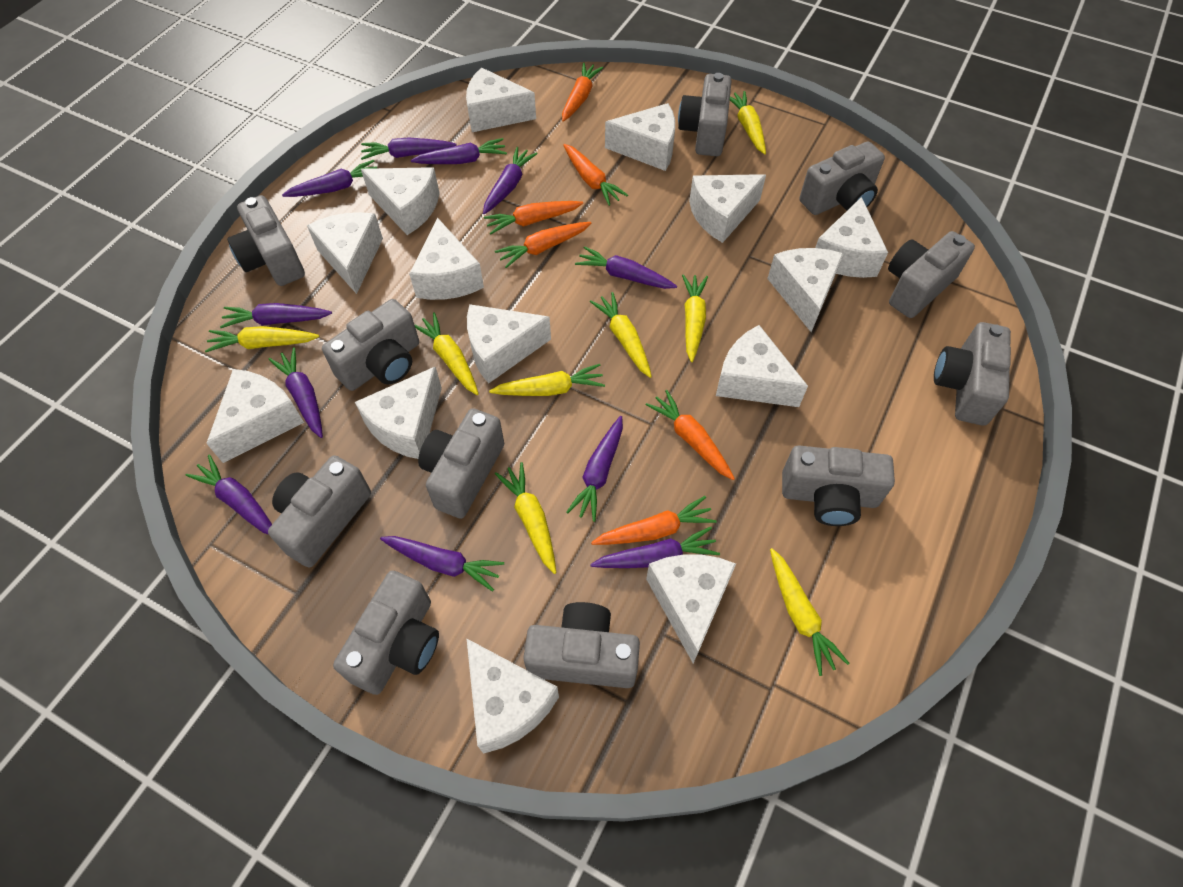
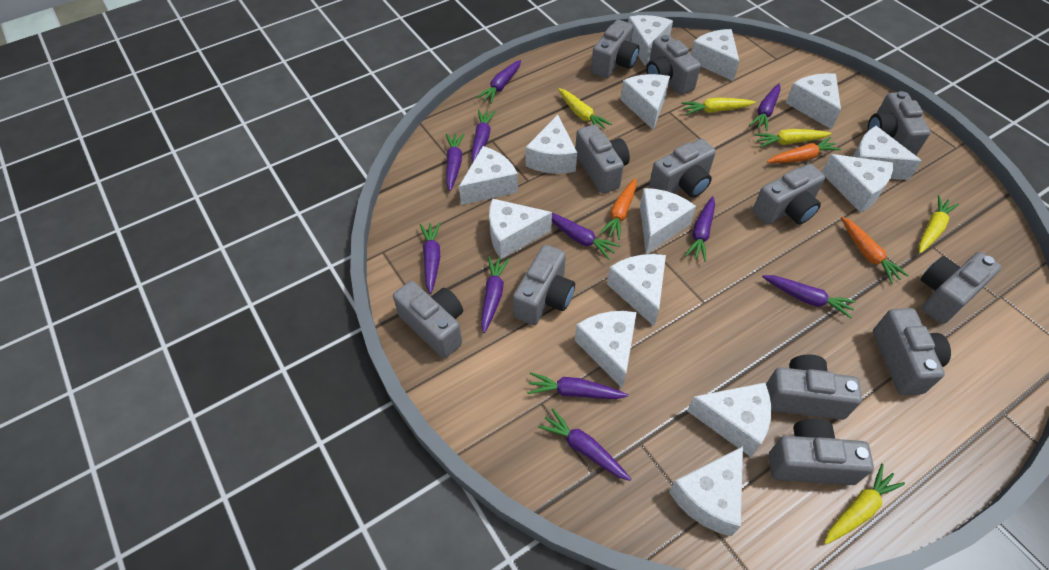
grey camera: [227,195,305,286] [268,455,371,568] [322,299,419,391] [333,571,439,695] [418,408,504,519] [523,602,640,688] [678,73,732,156] [782,445,895,526] [799,141,885,215] [888,231,975,318] [934,322,1011,426] = 11 -> [393,281,463,358] [513,245,575,325] [575,124,630,194] [591,20,639,78] [646,35,701,95] [649,138,716,197] [753,164,825,224] [766,354,862,420] [769,418,874,485] [868,91,931,155] [873,308,951,396] [921,252,1002,324] = 12
orange carrot: [484,201,583,235] [495,222,591,268] [562,63,603,122] [563,144,628,206] [591,496,717,545] [646,390,735,480] = 6 -> [600,178,637,240] [767,137,841,163] [841,216,909,284] = 3
yellow carrot: [205,326,319,352] [414,312,479,395] [489,364,605,396] [495,462,556,574] [590,292,652,378] [682,274,708,362] [730,91,766,154] [770,548,849,676] = 8 -> [558,88,612,129] [681,97,756,115] [754,129,832,147] [824,464,905,544] [918,195,959,253] = 5

